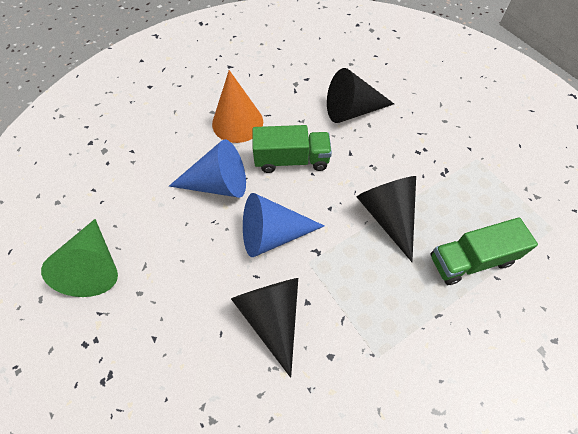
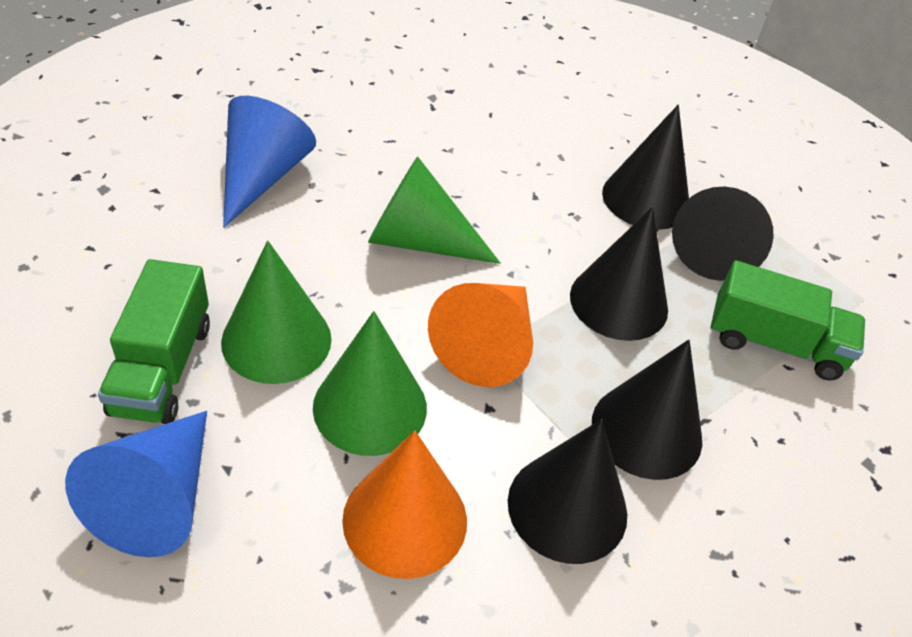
black cone: [231,278,298,378] [327,68,394,123] [357,176,416,262] = 3 -> [508,419,627,564] [570,207,668,341] [592,340,702,480] [602,105,689,230] [672,187,774,281] = 5
green cone: [41,219,118,297] = 1 -> [221,240,332,384] [313,311,427,456] [368,156,501,264] = 3
orange cone: [212,70,263,143] = 1 -> [342,431,467,579] [428,283,533,387] = 2

